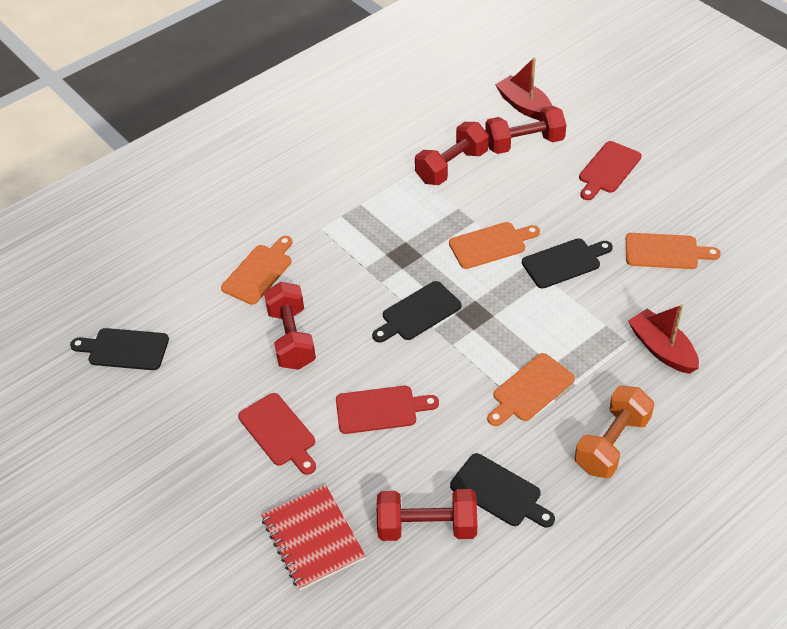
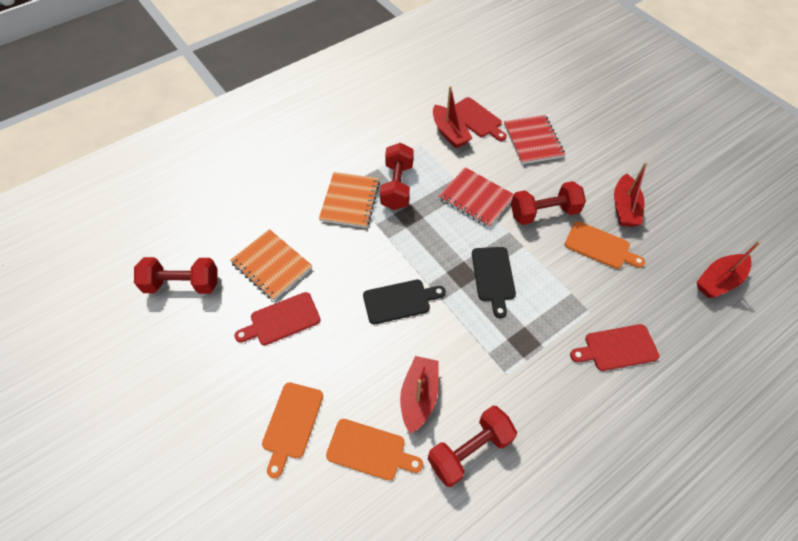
black cutting board: [70,328,169,370] [372,281,461,342] [450,453,555,527] [522,238,613,288] = 4 -> [363,280,446,324] [472,247,516,318] = 2
orange cutting board: [221,236,292,305] [449,222,540,269] [487,353,575,426] [626,233,721,269] = 4 -> [262,383,323,478] [326,419,423,481] [565,221,645,269] = 3
orange dumbbell: [575,386,654,478] = 1 -> none = 0
orange notebook: none = 0 -> [230,229,312,301] [319,172,380,228] = 2
red boat: [495,57,552,120] [628,304,699,374] = 2 -> [400,356,439,434] [433,86,472,148] [614,162,648,227] [697,241,761,298] = 4
red notebook: [261,485,366,590] = 1 -> [439,167,514,228] [504,115,565,164] = 2

